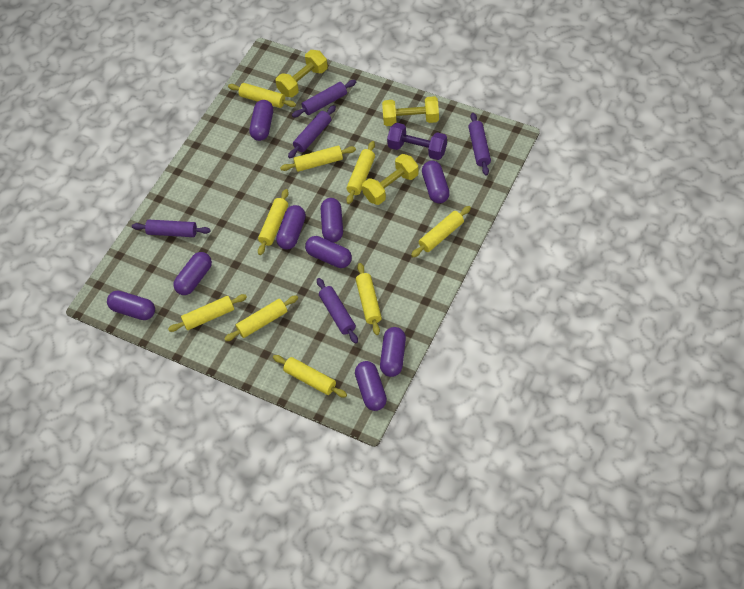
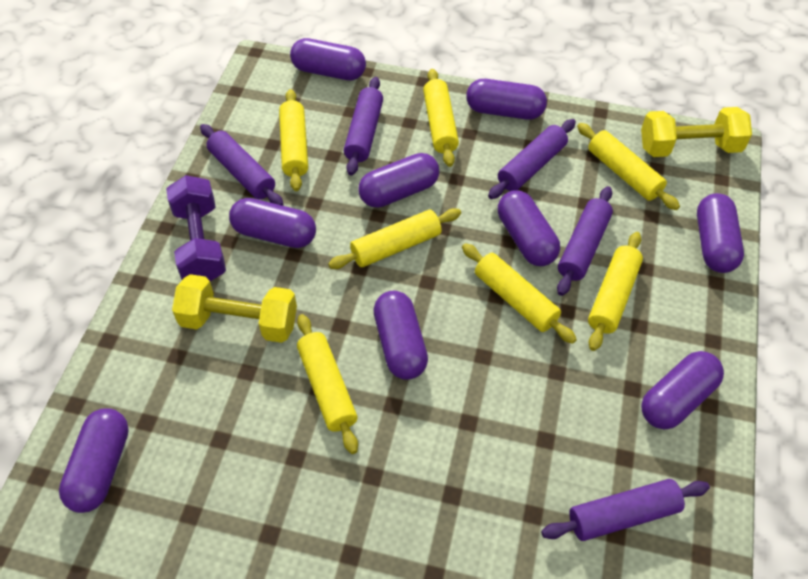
yellow dumbbell: [275,50,328,97] [362,154,419,205] [382,96,439,126] = 3 -> [172,274,297,343] [641,107,752,157] = 2
yellow rolling pin: [168,294,247,332] [224,295,298,341] [228,83,296,108] [258,189,289,255] [273,355,347,398] [280,146,356,172] [346,141,375,204] [356,263,382,335] [411,206,471,257] = 9 -> [279,89,308,191] [297,314,358,454] [328,208,461,269] [423,69,459,167] [462,243,577,344] [577,123,680,210] [588,232,643,351] = 7

